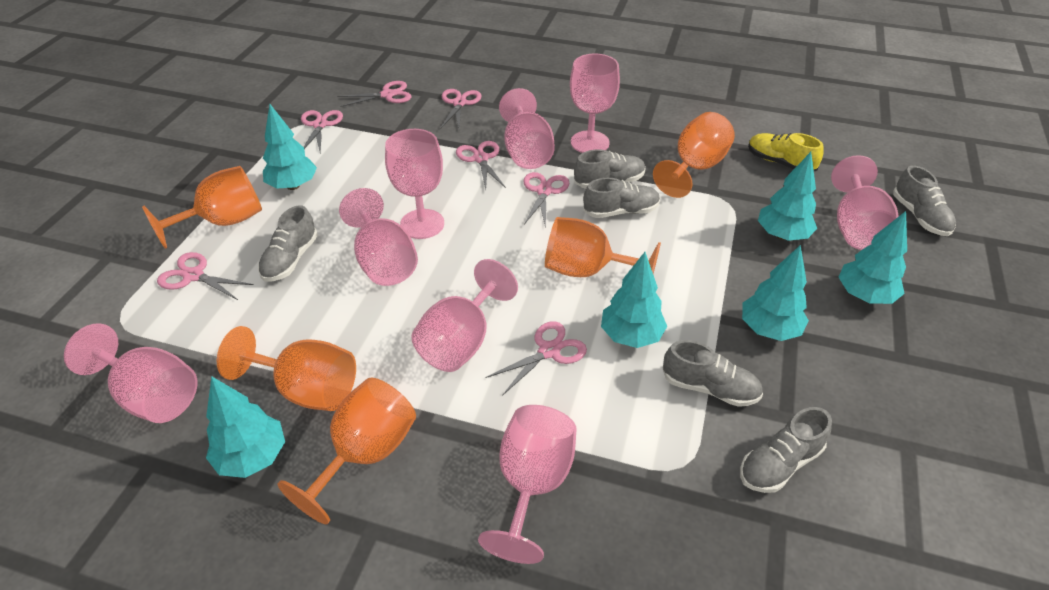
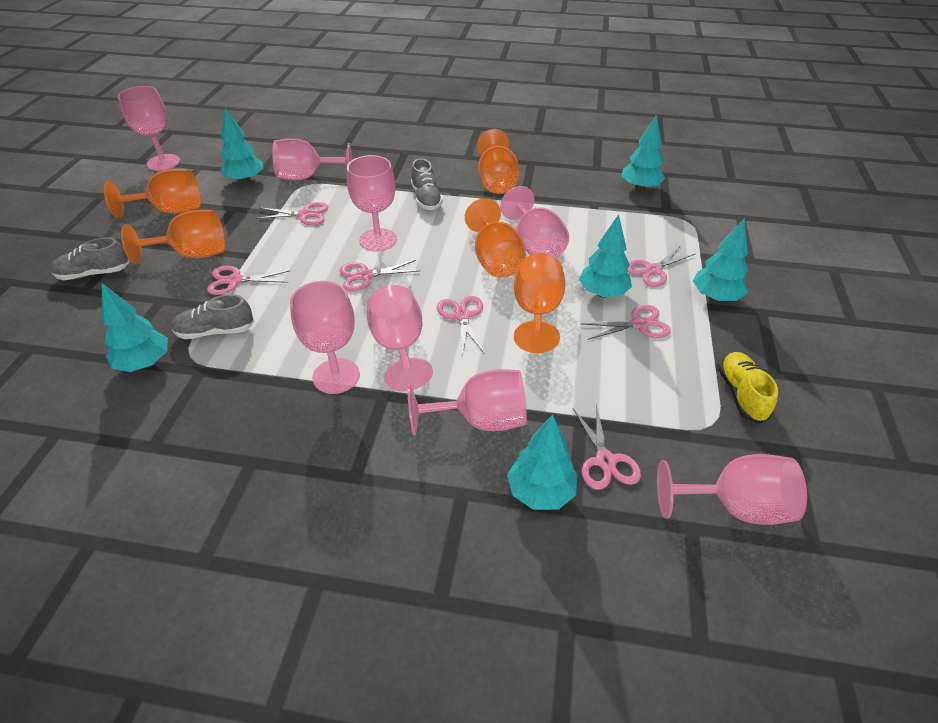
grey shoe: [258,205,318,282] [574,150,645,189] [583,178,660,218] [663,340,763,407] [740,407,832,493] [893,165,956,236] = 6 -> [50,237,130,280] [171,294,254,339] [411,158,443,210] = 3

